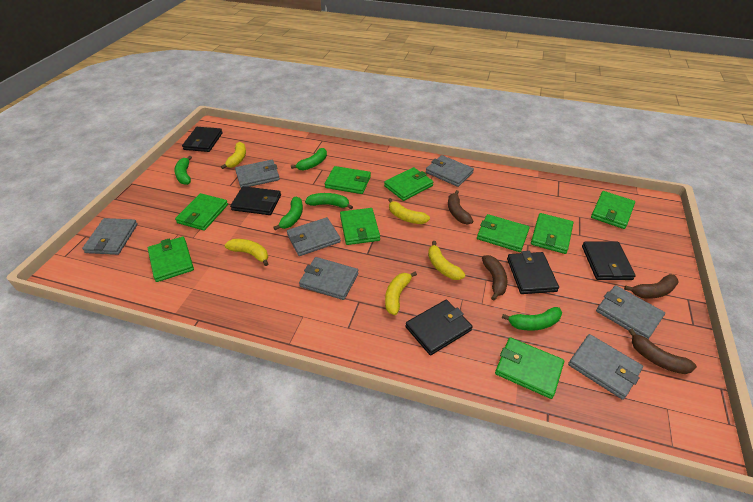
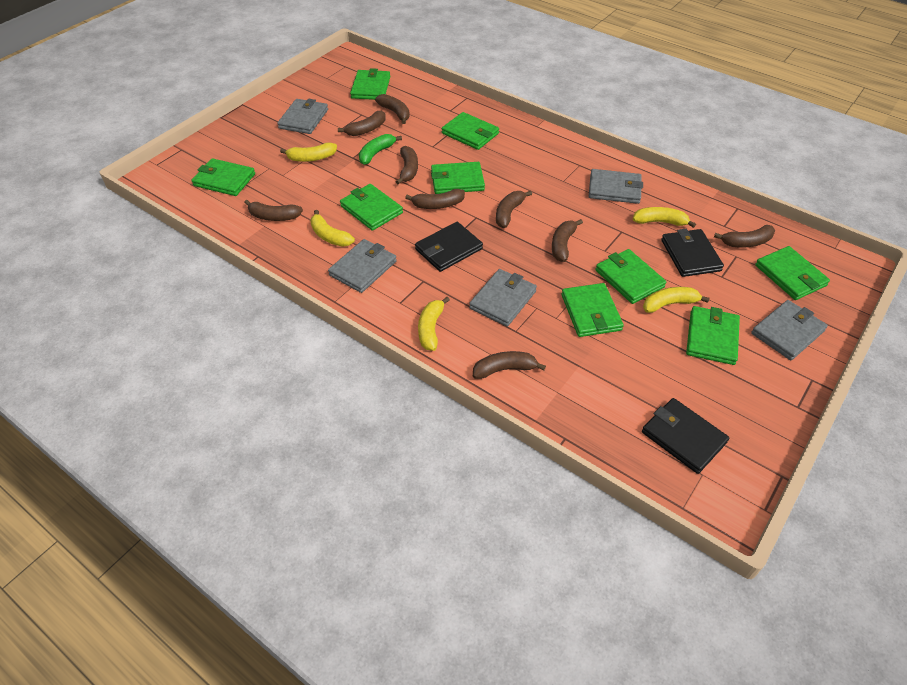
black wallet: [182,127,223,152] [230,186,281,215] [405,300,472,355] [507,251,559,294] [582,242,636,280] = 5 -> [415,222,483,272] [642,398,729,474] [661,229,724,277] = 3
brown banana: [448,190,473,224] [482,255,507,300] [624,274,679,299] [628,329,697,374] = 4 -> [244,200,303,221] [338,111,386,136] [375,94,410,124] [396,146,418,185] [405,189,465,209] [473,351,546,379] [496,191,532,228] [552,219,583,262] [714,225,775,248] = 9
green banana: [174,156,192,185] [273,197,303,230] [291,148,327,171] [305,193,353,209] [502,307,562,331] = 5 -> [359,134,402,165] = 1
grey wallet: [82,218,138,255] [235,160,280,188] [287,217,341,256] [299,257,359,300] [426,155,474,187] [568,334,643,400] [596,285,665,339] = 7 -> [277,99,328,134] [328,239,397,293] [469,269,537,327] [589,169,643,204] [751,300,828,360] = 5

